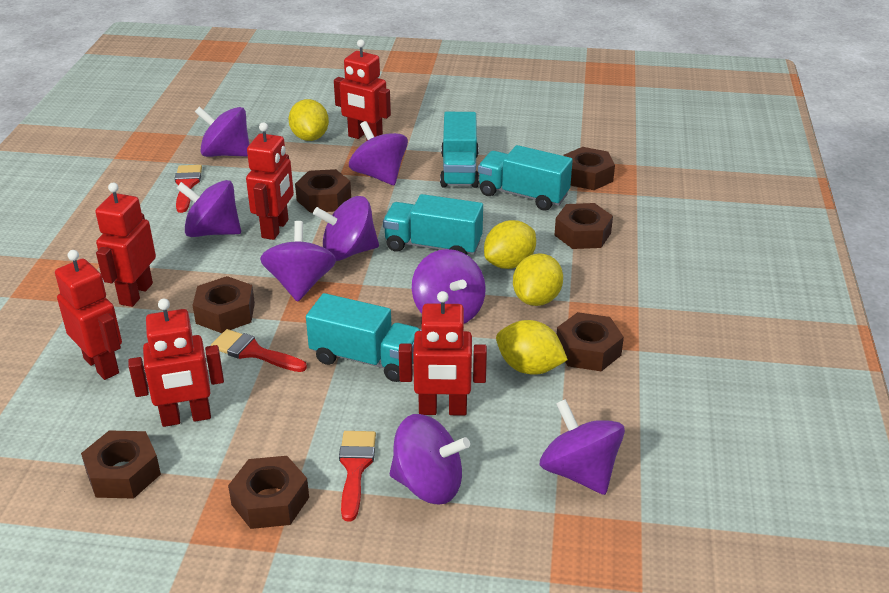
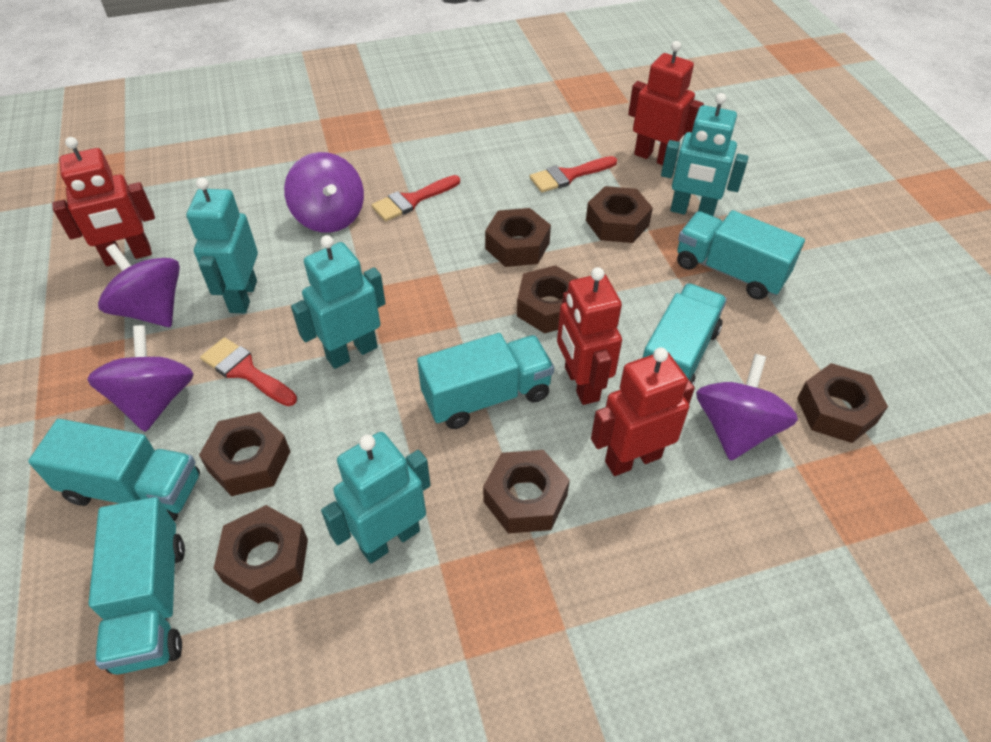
purple spinning top: [177,180,241,237] [195,107,249,157] [260,221,336,302] [313,196,379,261] [349,121,408,185] [390,414,470,505] [412,249,486,324] [540,399,625,495] = 8 -> [87,325,194,432] [98,244,180,327] [284,152,364,233] [696,354,798,461] = 4
red robot: [55,250,122,380] [95,183,156,307] [128,299,224,427] [246,122,294,240] [334,39,391,141] [399,291,487,416] = 6 -> [52,137,155,266] [557,267,622,405] [591,347,695,476] [628,41,704,165] = 4
turquoise robot: none = 0 -> [186,178,258,313] [291,235,386,369] [321,432,431,563] [661,93,749,216] = 4
turquoise truck: [306,293,422,382] [383,194,483,255] [440,112,479,188] [478,145,573,211] = 4 -> [28,419,200,522] [88,497,185,674] [417,333,554,429] [643,283,727,386] [677,210,805,300] = 5
yellow lemon: [288,99,329,141] [484,220,536,269] [496,320,568,375] [513,253,563,306] = 4 -> none = 0

